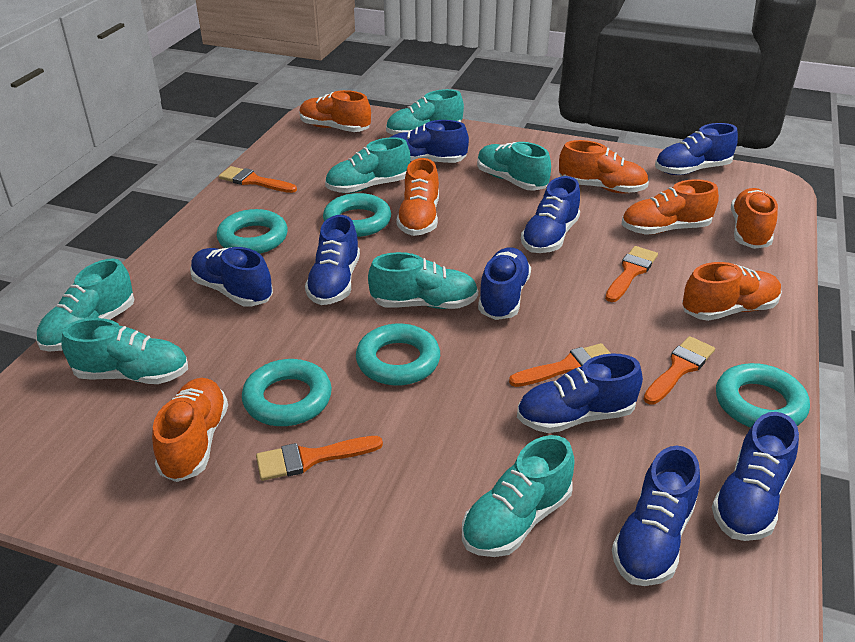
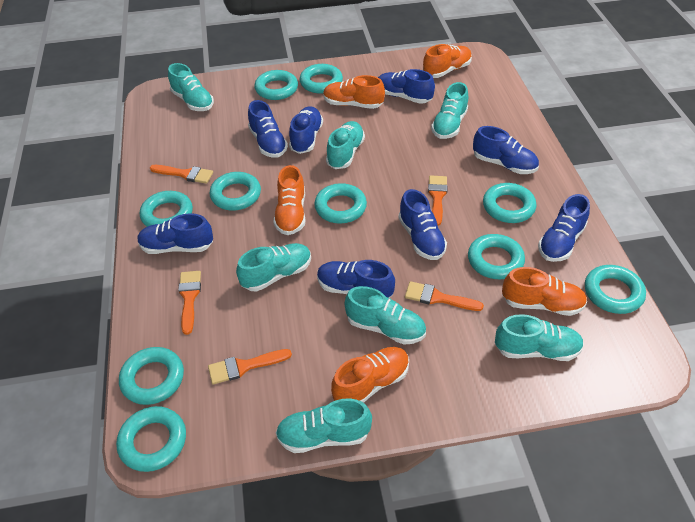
blue shoe: [190,247,273,307] [305,215,360,305] [389,120,469,163] [478,247,531,320] [517,354,643,433] [521,176,580,253] [612,446,700,586] [655,123,738,175] [712,412,799,541] = 9 -> [137,213,213,254] [248,100,288,158] [289,106,323,154] [317,260,395,298] [378,69,435,104] [399,189,447,260] [473,126,539,174] [538,194,590,262] = 8
orange shoe: [152,378,228,482] [299,90,371,132] [396,158,439,236] [559,140,649,193] [622,179,719,235] [682,262,782,321] [731,188,778,249] = 7 -> [273,165,306,235] [323,75,385,109] [331,347,409,403] [423,44,472,78] [502,267,587,316] = 5
turquoise ring: [217,209,288,254] [242,359,332,426] [323,193,391,237] [356,324,440,385] [716,363,810,428] = 5 -> [116,406,186,472] [119,347,184,405] [140,191,193,227] [210,172,261,211] [254,70,298,100] [300,64,343,94] [314,183,367,224] [468,234,525,279] [483,183,536,223] [585,265,646,314] = 10

